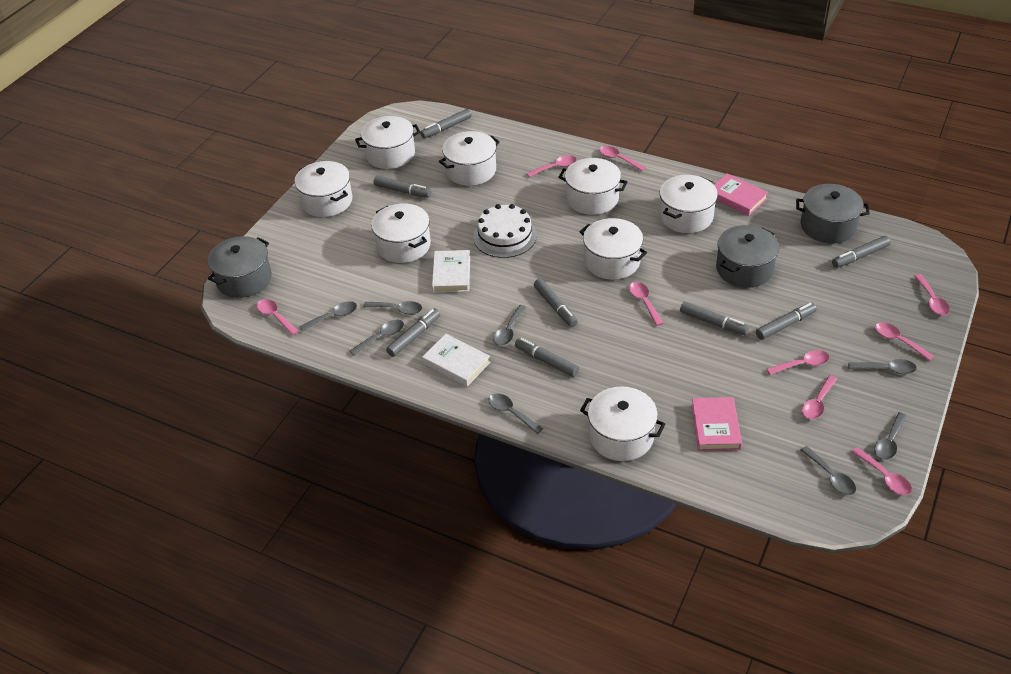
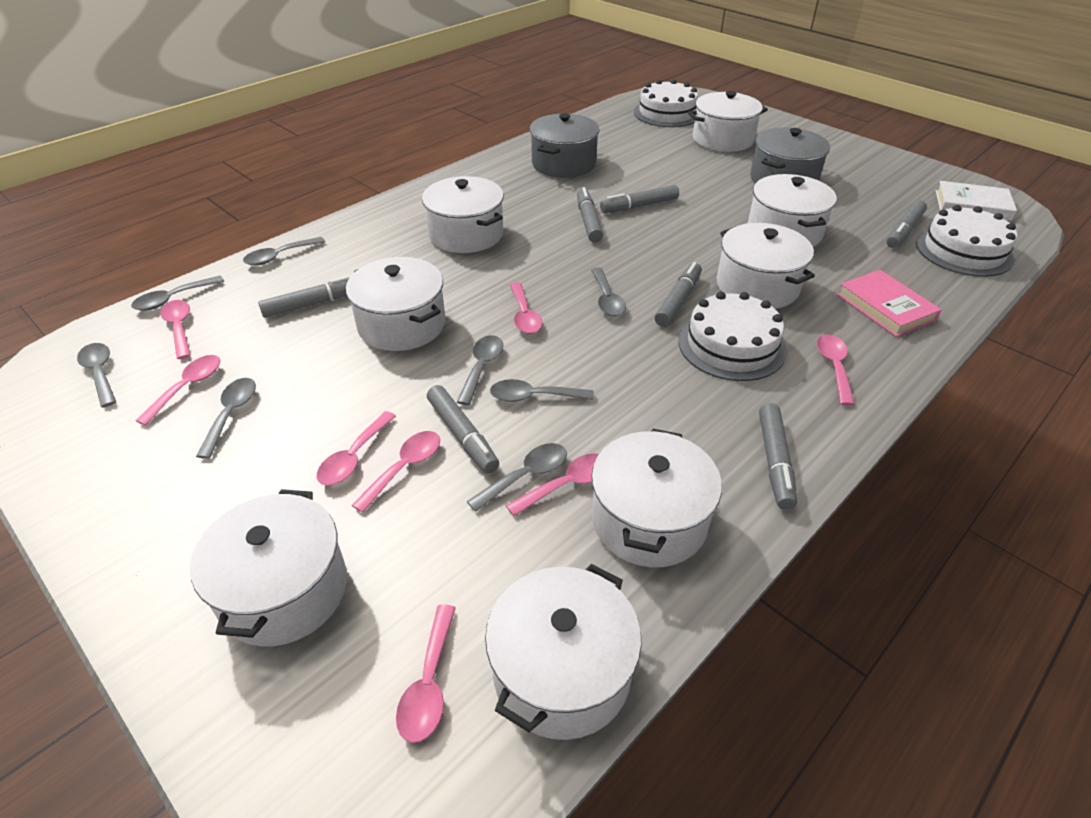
grey marker: [374,176,431,198] [386,309,440,357] [420,109,472,138] [515,338,579,377] [534,279,578,327] [680,301,749,335] [756,303,817,340] [832,236,890,268] = 8 -> [258,275,351,318] [427,385,499,473] [577,187,603,243] [600,185,679,213] [655,262,702,327] [759,403,797,510] [887,200,927,248] = 7
grey pot: [208,236,272,298] [716,225,779,288] [796,184,870,243] = 3 -> [530,113,600,178] [750,128,830,184] = 2
pink book: [691,397,742,451] [714,173,769,216] = 2 -> [837,270,942,337] = 1
pink spoon: [257,299,299,335] [526,155,577,177] [599,146,646,171] [629,282,664,326] [767,350,830,375] [802,375,837,419] [852,447,912,495] [875,322,934,361] [914,274,950,315] = 9 -> [136,355,221,426] [160,300,191,359] [317,411,396,485] [352,431,440,513] [396,604,455,743] [506,453,599,516] [510,282,543,334] [817,334,855,406] = 8
white book: [422,334,490,386] [432,250,470,293] = 2 -> [936,181,1017,221] = 1
white cake: [473,204,537,258] = 1 -> [634,79,698,127] [679,292,787,381] [916,205,1017,277] = 3

